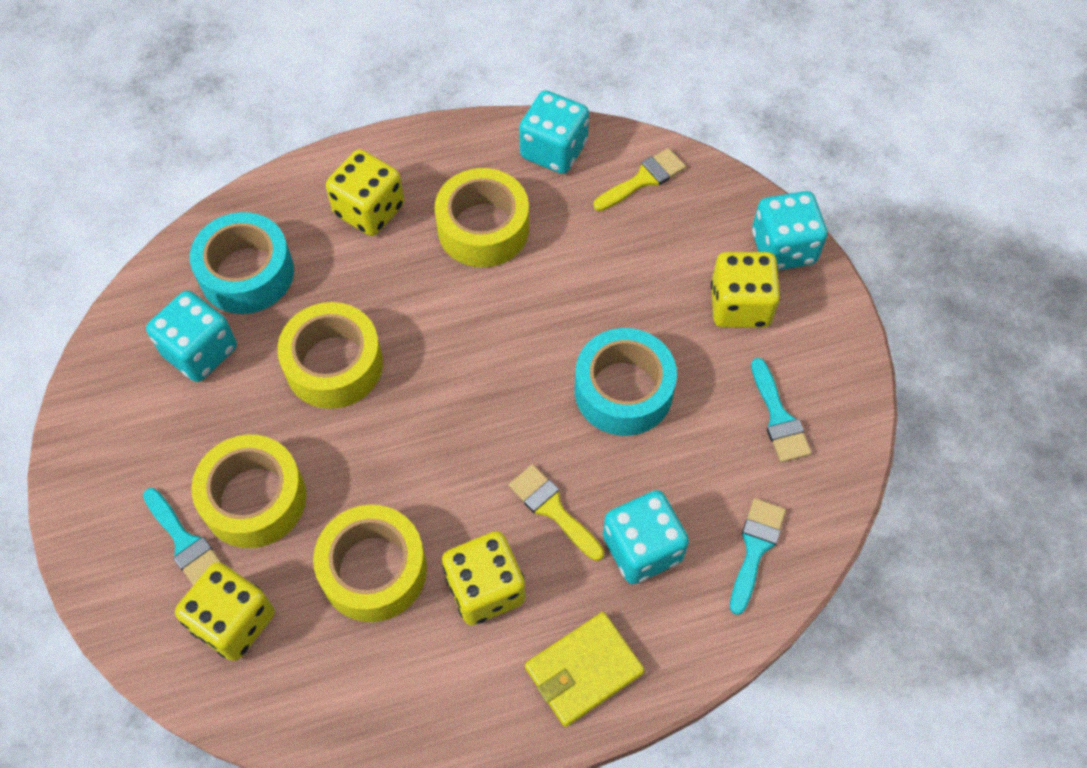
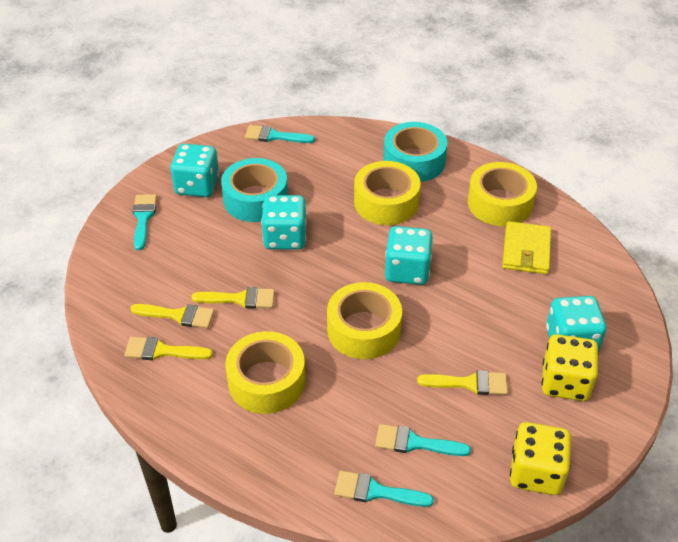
turquoise brush: [143,488,223,586] [730,498,786,615] [751,358,811,462] = 3 -> [133,194,157,250] [245,125,315,143] [334,471,434,507] [375,424,471,456] = 4
yellow brush: [509,464,604,561] [594,148,686,211] = 2 -> [124,337,213,360] [130,304,214,328] [191,287,275,309] [417,370,508,395] = 4
yellow dice: [175,562,275,661] [326,149,405,236] [442,531,526,625] [711,252,780,328] = 4 -> [510,422,571,495] [541,334,599,401] = 2

